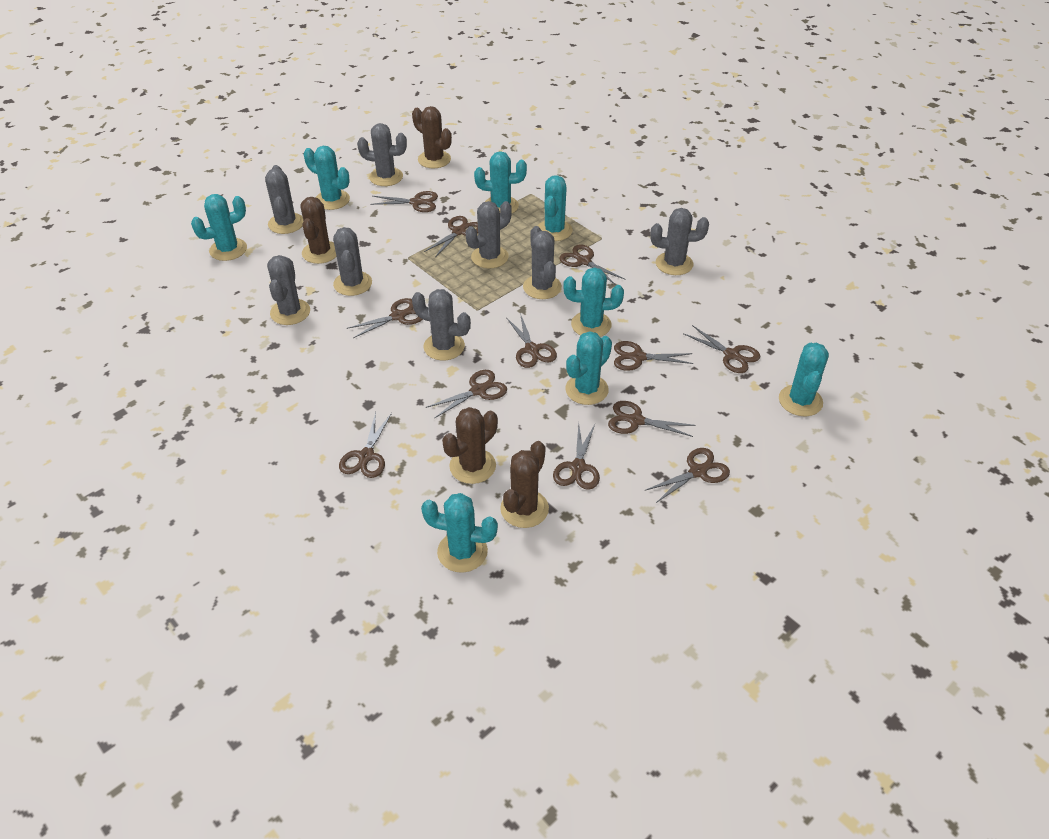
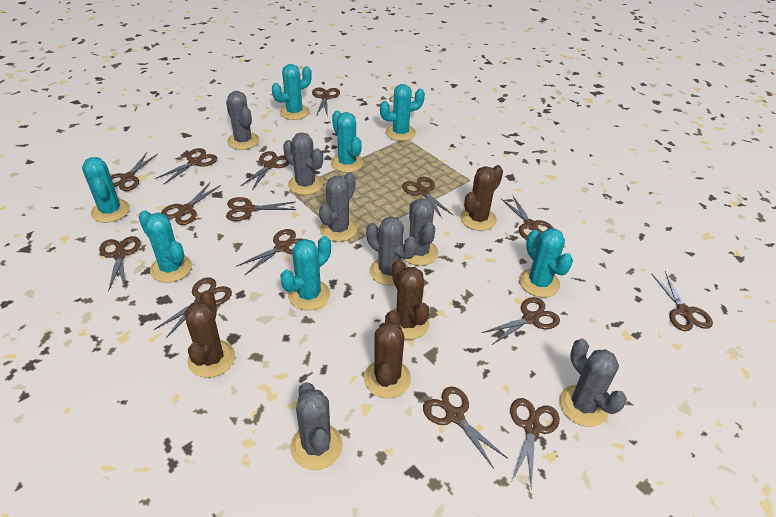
brown scissors: [339,412,392,478] [347,298,423,338] [370,191,438,212] [424,216,478,257] [426,370,507,418] [506,313,557,368] [553,423,600,490] [559,244,626,285] [608,401,695,437] [614,341,694,371] [646,448,730,503] [683,325,760,373] = 12 -> [99,236,141,292] [111,152,158,191] [154,277,232,338] [155,148,217,184] [161,182,221,225] [226,197,296,221] [237,229,303,275] [241,151,290,190] [312,87,340,117] [402,177,454,218] [423,386,508,469] [482,297,560,345] [502,196,553,240] [510,398,560,489] [651,271,713,331] = 15
grey cactus: [265,165,304,234] [267,255,310,325] [333,227,372,296] [357,123,407,186] [412,289,471,360] [465,201,512,268] [523,226,562,299] [650,208,709,275] = 8 -> [226,91,259,150] [283,132,323,195] [290,382,343,470] [319,172,358,242] [366,216,417,286] [403,198,438,266] [559,339,627,427] = 7
turquoise cactus: [191,194,247,261] [304,146,350,210] [421,493,498,573] [474,151,527,213] [538,175,573,241] [564,267,624,337] [565,331,612,405] [779,343,829,416] = 8 -> [82,157,130,223] [138,210,192,283] [272,64,312,120] [280,236,331,311] [331,111,364,173] [380,84,425,141] [519,228,573,297] = 7

